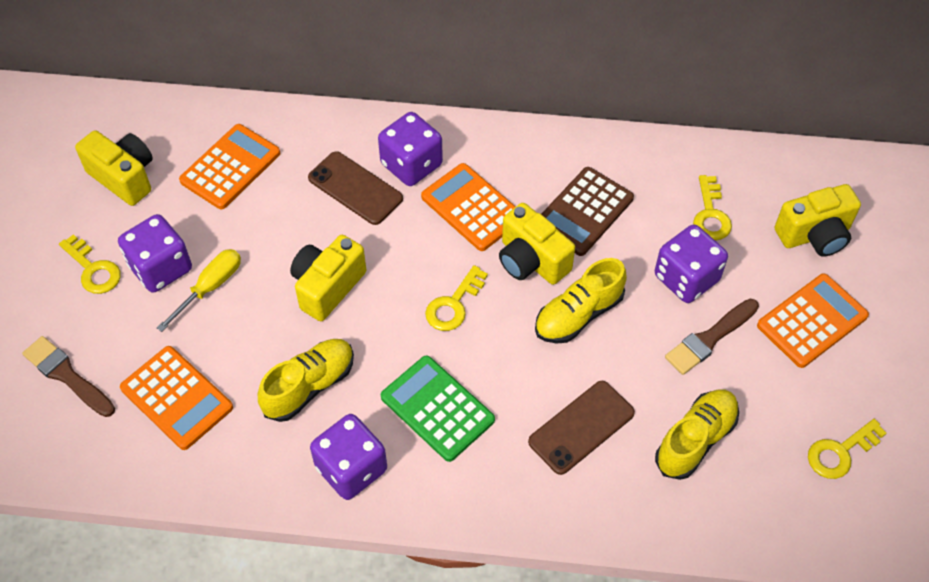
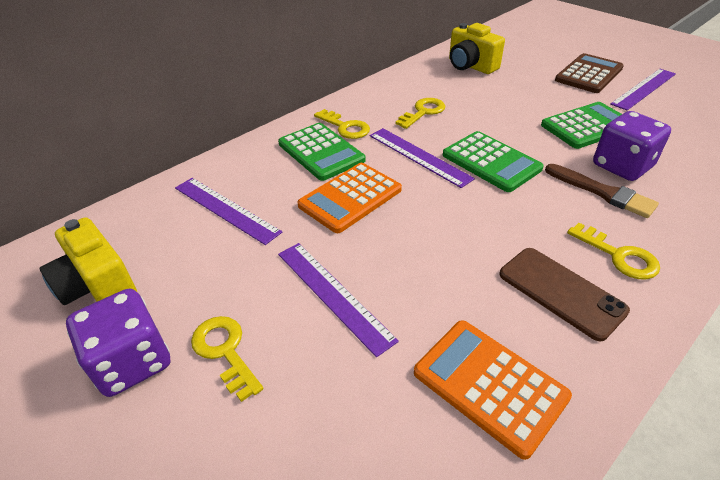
brown brush: [22,336,115,417] [665,299,759,375] = 2 -> [545,164,659,218] = 1
brown phone: [308,151,403,225] [528,381,635,475] = 2 -> [500,248,630,341] = 1
green calculator: [381,355,495,462] = 1 -> [278,123,365,181] [443,131,544,192] [541,102,622,149] = 3
orange calculator: [120,346,233,450] [179,124,280,209] [421,163,516,251] [757,274,869,368] = 4 -> [297,163,402,233] [414,320,572,460] = 2
purple dice: [118,214,192,293] [310,414,387,500] [378,112,443,186] [655,224,728,303] = 4 -> [66,289,170,397] [593,111,671,181] = 2
purple ruler: none = 0 -> [175,178,282,245] [278,243,399,357] [370,128,475,188] [610,69,676,110] = 4
yellow camera: [75,130,153,206] [290,235,366,321] [499,203,575,285] [775,184,861,257] = 4 -> [40,217,137,305] [449,23,505,74] = 2
yellow screwdriver: [157,249,241,332] = 1 -> none = 0
yellow shoe: [258,339,354,422] [535,258,627,344] [655,390,739,480] = 3 -> none = 0

